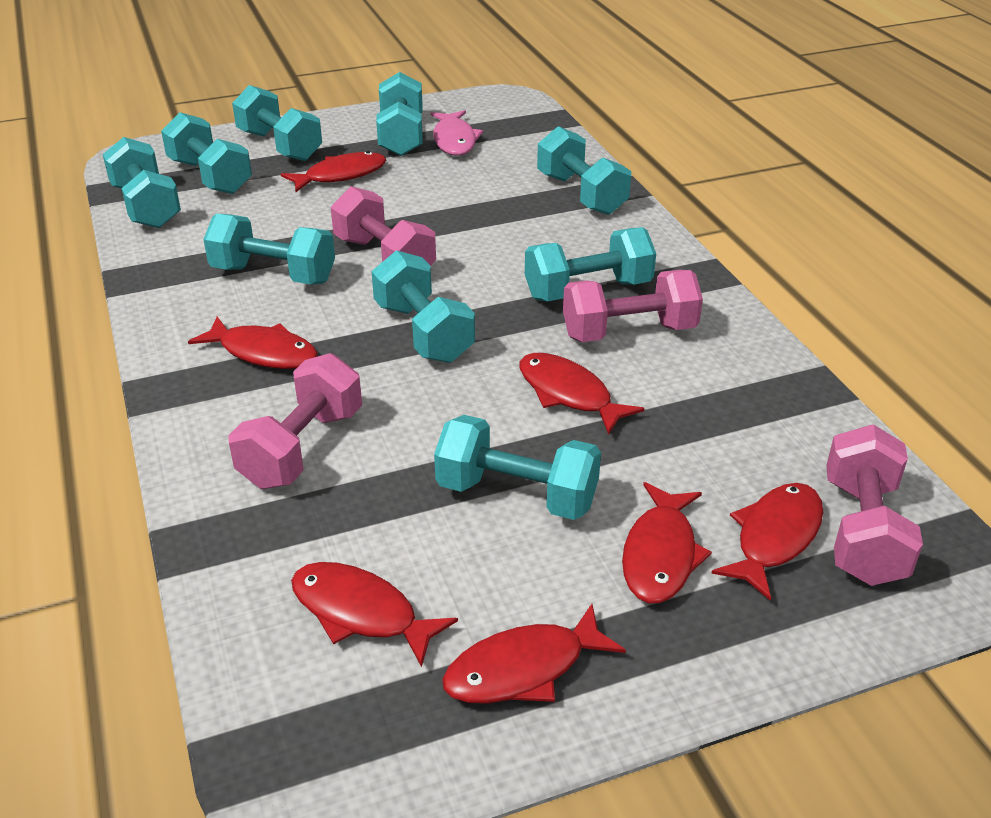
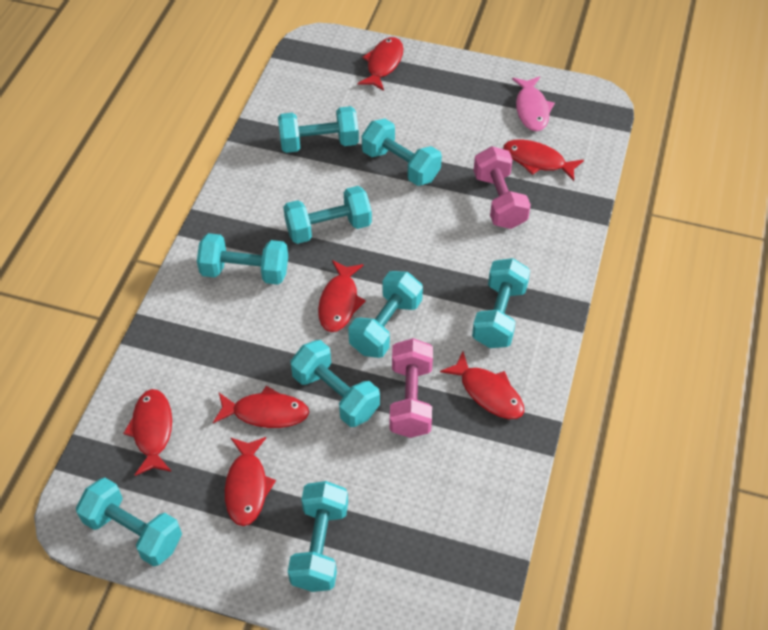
pink dumbbell: [228,353,362,489] [331,186,436,266] [563,270,703,342] [826,424,923,586] = 4 -> [390,338,433,438] [474,146,531,229] = 2

